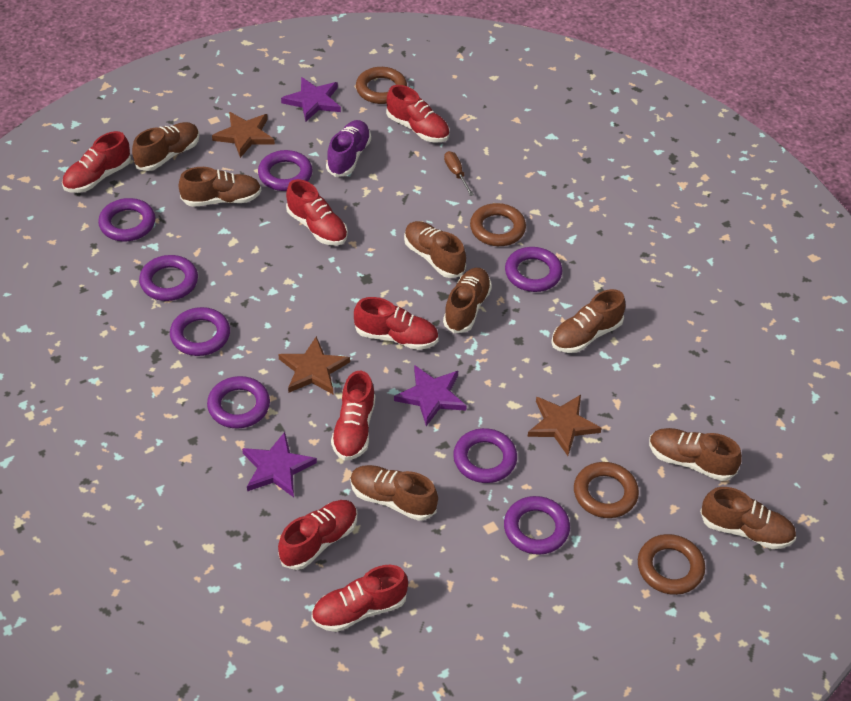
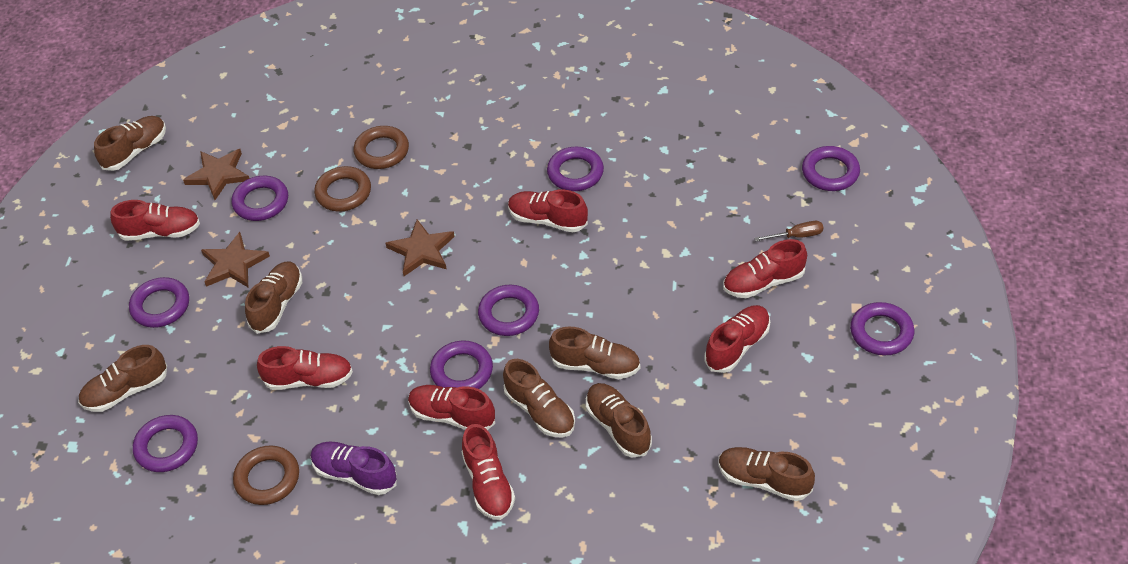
brown ring: [356,67,407,104] [470,203,526,246] [574,462,639,518] [638,534,705,595] = 4 -> [233,446,299,505] [314,166,371,211] [353,126,409,169] = 3
brown shoe: [132,122,200,171] [178,167,261,207] [350,465,438,521] [404,221,466,278] [443,268,492,333] [551,289,625,353] [649,428,742,481] [700,487,796,549] = 8 -> [78,345,167,412] [94,116,166,171] [245,262,302,334] [503,359,575,438] [549,327,640,379] [586,383,652,458] [719,447,815,501] = 7
purple star: [242,432,317,497] [281,77,341,122] [394,365,467,426] = 3 -> none = 0

